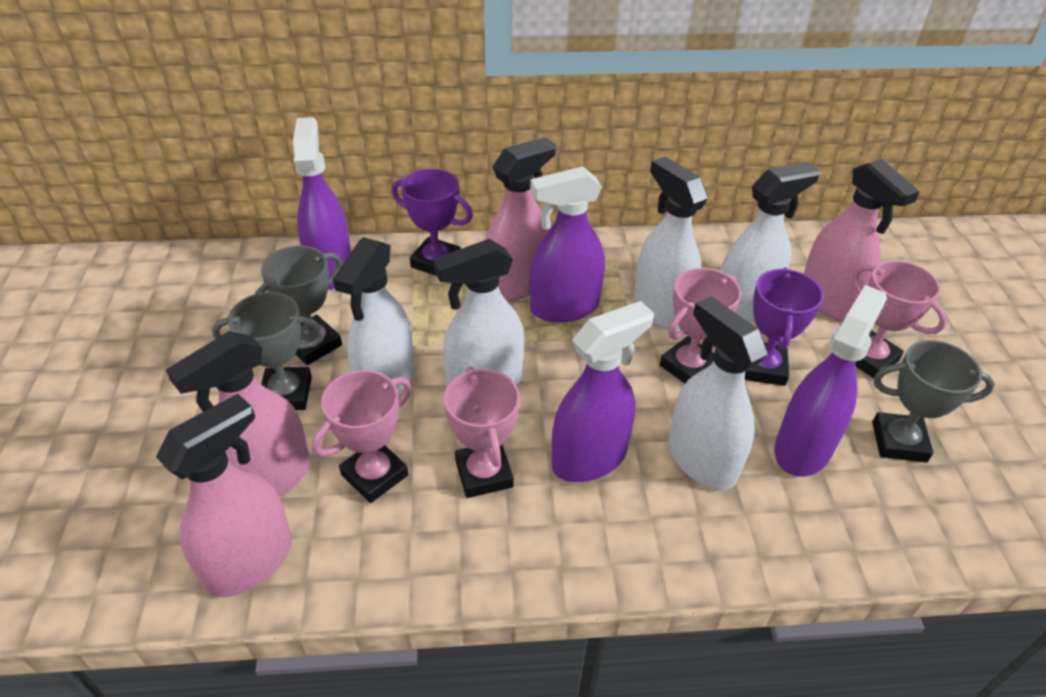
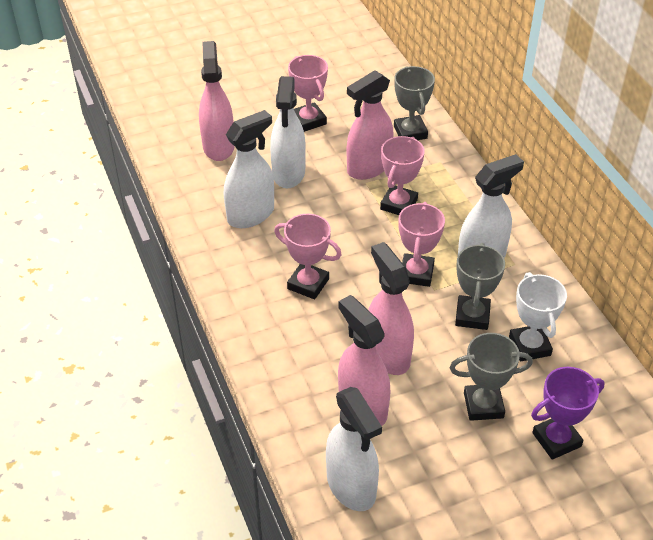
purple spray bottle: [293,117,351,289] [530,166,605,323] [551,301,654,482] [775,285,887,477] = 4 -> none = 0
purple trophy: [392,169,473,276] [745,268,824,386] = 2 -> [531,367,605,460] = 1
white spray bottle: [333,237,415,398] [433,239,524,386] [634,156,708,330] [668,296,768,490] [720,162,820,322] = 5 -> [224,110,274,228] [270,76,306,188] [326,387,382,511] [458,154,524,258] = 4
white trophy: none = 0 -> [509,272,567,361] = 1

